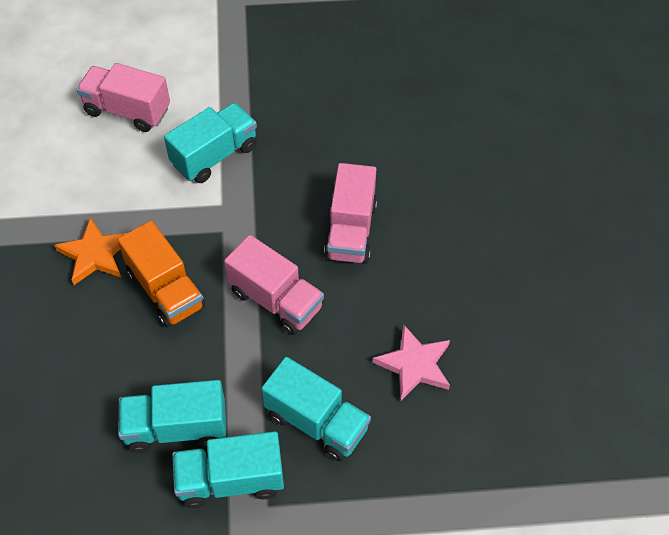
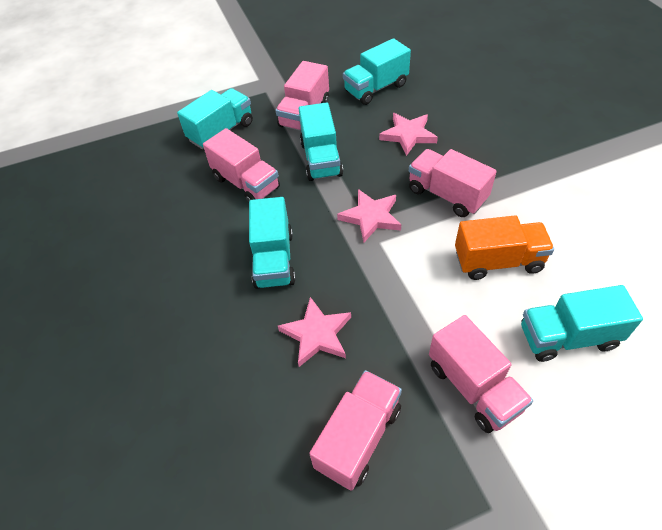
orange star: [54,217,127,285] = 1 -> none = 0
pink star: [373,324,450,400] = 1 -> [278,297,351,367] [337,189,401,242] [379,113,438,156] = 3
pink truck: [76,63,170,132] [224,235,324,335] [324,163,377,264] = 3 -> [203,128,280,203] [276,61,329,131] [309,370,402,491] [409,149,497,217] [429,315,533,433] = 5
turquoise truck: [118,380,226,453] [164,103,257,183] [172,431,284,508] [261,357,371,461] = 4 -> [177,88,253,149] [249,197,296,289] [299,102,343,181] [343,38,411,105] [521,285,643,362] = 5

